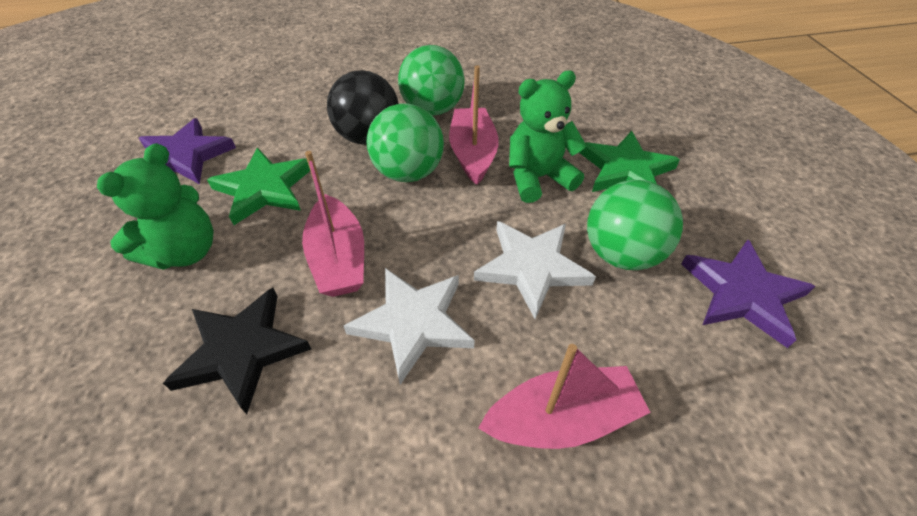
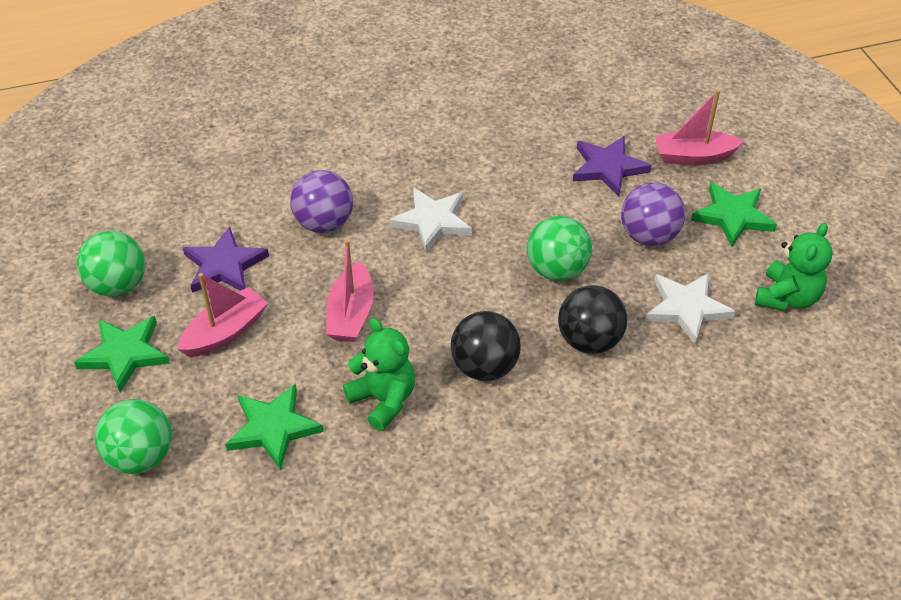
black ball: [327,70,399,145] = 1 -> [451,311,521,381] [558,285,627,354] = 2
black star: [163,288,311,414] = 1 -> none = 0
green star: [207,148,310,225] [579,131,680,192] = 2 -> [74,316,170,393] [225,384,324,470] [691,182,777,247] = 3
purple ball: none = 0 -> [290,170,353,233] [621,183,685,246] = 2

